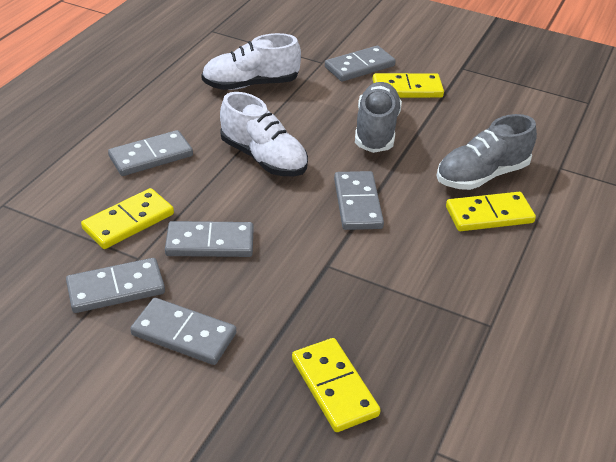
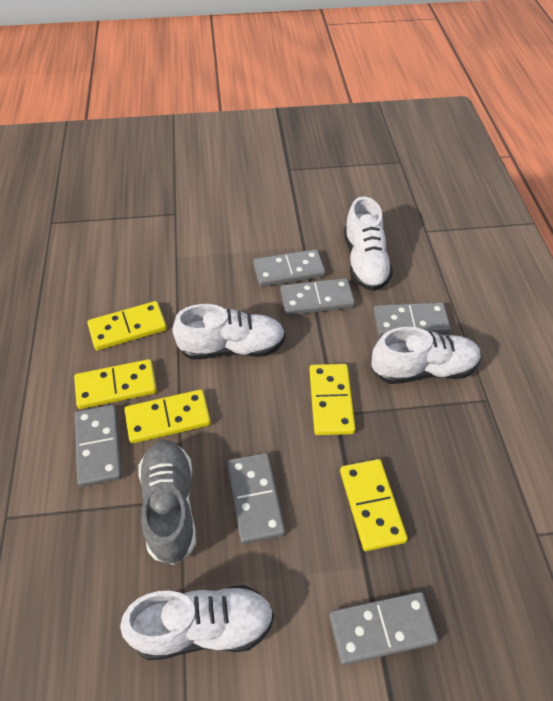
grey shoe: [355,82,402,153] [436,114,537,190] = 2 -> [138,440,196,565] = 1
white shoe: [201,33,301,90] [220,92,308,176] = 2 -> [120,585,274,660] [173,304,286,359] [344,196,393,291] [372,327,481,384] = 4
yellow domino: [81,188,174,249] [292,338,380,432] [372,73,444,98] [446,192,536,231] = 4 -> [74,359,157,409] [87,301,167,351] [124,389,211,444] [309,364,356,435] [340,459,408,551] = 5

